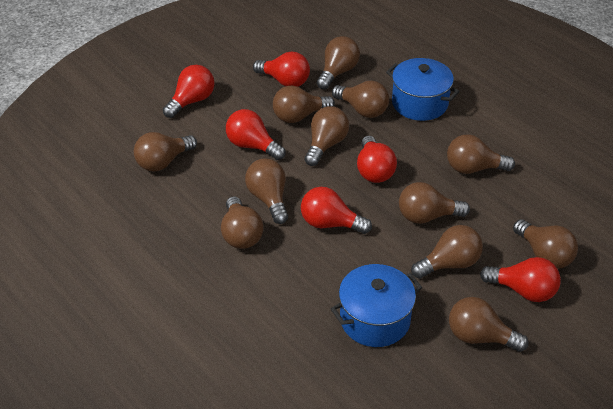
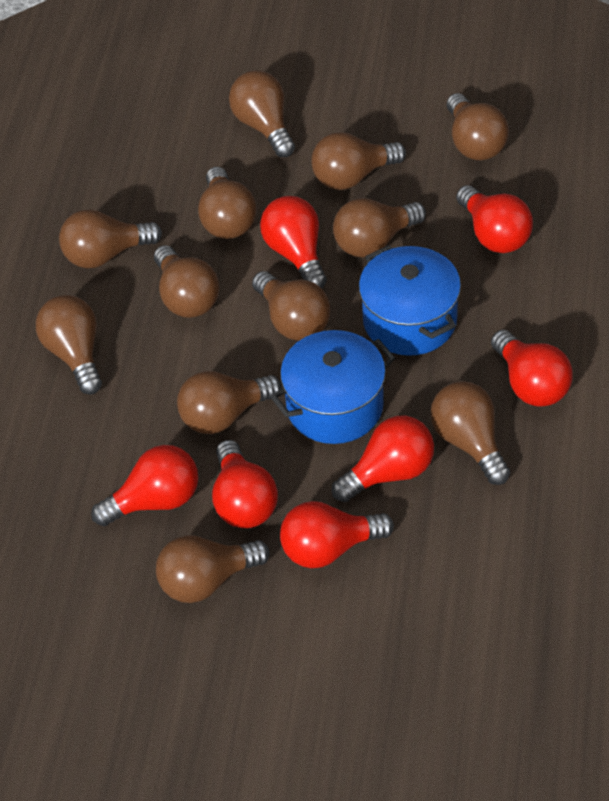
red light bulb: [163,65,214,118] [226,109,286,160] [253,52,310,87] [301,187,372,234] [357,136,397,183] [480,257,561,302] = 6 -> [91,445,198,526] [212,440,278,528] [260,196,327,288] [280,501,394,568] [331,416,434,502] [456,185,533,253] [491,330,573,407] = 7

